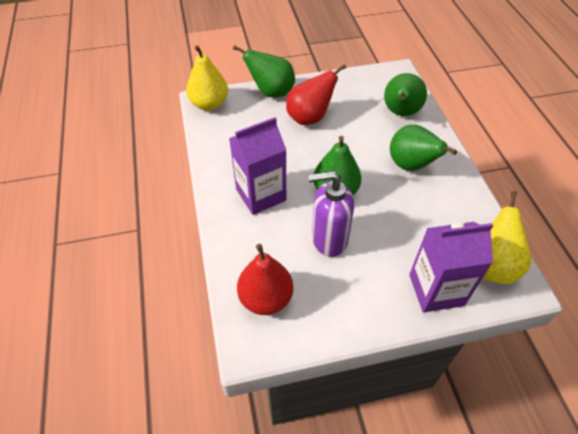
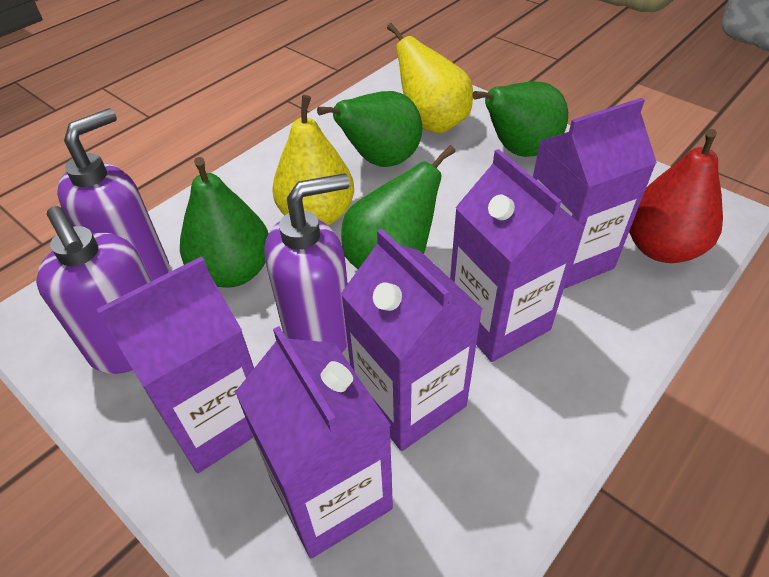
purple carton: [229,117,286,215] [409,222,493,312] = 2 -> [97,256,254,473] [235,326,393,559] [341,228,483,451] [450,149,584,362] [533,98,657,289] = 5
purple soap dispenser: [308,171,354,257] = 1 -> [36,206,151,374] [57,108,169,281] [265,173,350,352] = 3
red pear: [237,244,293,315] [286,64,347,125] = 2 -> [629,129,723,263] = 1

